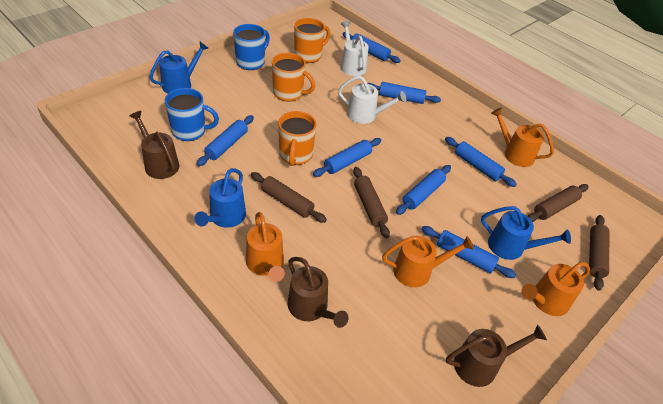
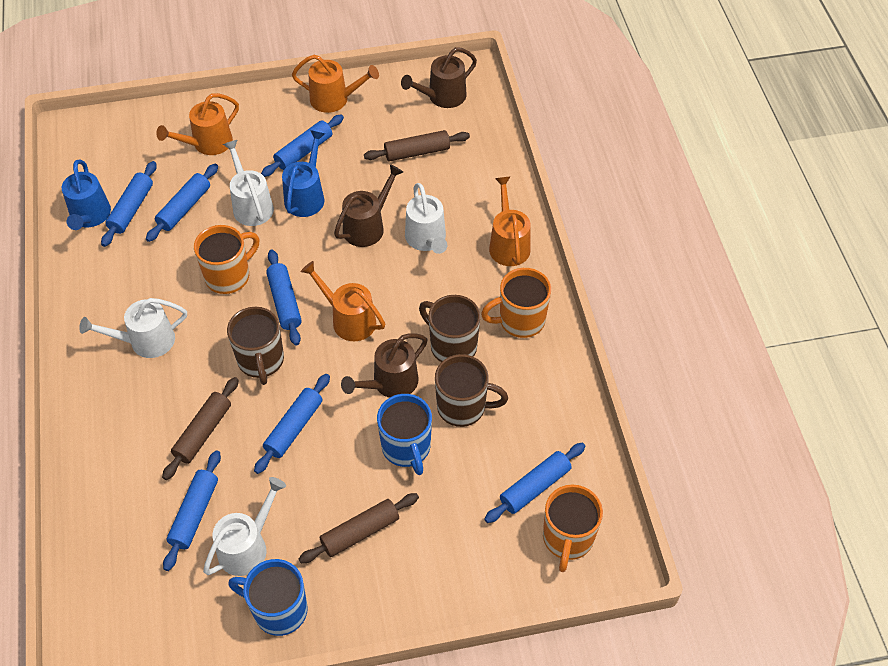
blue watering can: [149,42,208,93] [195,168,246,228] [481,206,571,260] = 3 -> [62,159,111,230] [282,130,325,217] = 2
brown mug: none = 0 -> [227,307,284,385] [419,295,480,362] [435,354,508,427] = 3
brown rolling pin: [251,172,327,223] [353,167,390,239] [528,184,589,222] [589,215,609,291] = 4 -> [162,377,239,480] [299,493,419,563] [364,130,470,162] = 3
white watering can: [338,76,406,124] [341,21,369,76] = 2 -> [79,298,187,358] [203,477,286,576] [223,140,274,226] [405,183,447,254] = 4

